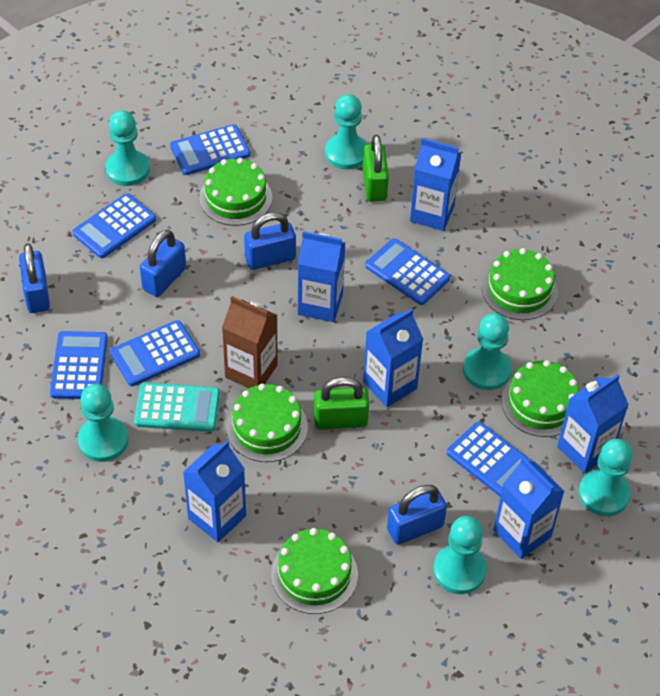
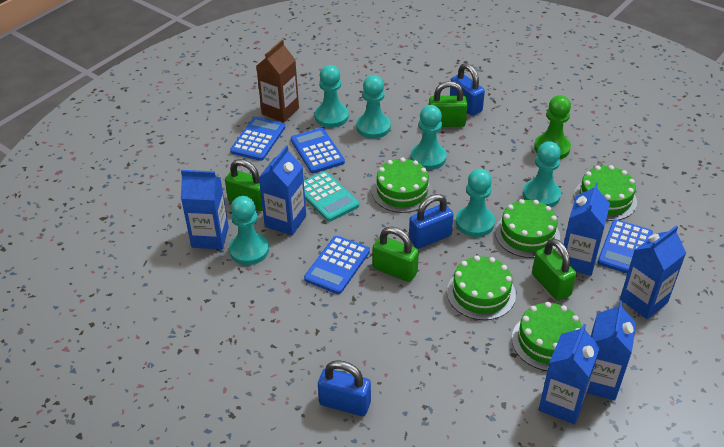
blue calculator: [50,331,108,399] [73,193,156,258] [110,320,200,386] [170,124,250,175] [365,238,450,305] [447,422,533,497] = 6 -> [230,117,285,161] [291,128,345,173] [304,236,370,294] [597,219,653,274] = 4
blue padlock: [19,243,50,313] [140,230,186,297] [244,212,296,270] [387,485,447,545] = 4 -> [318,360,371,416] [409,194,454,249] [450,63,485,116] = 3
green padlock: [314,377,369,430] [363,135,389,202] = 2 -> [225,159,263,211] [373,227,419,282] [429,81,467,127] [532,238,576,301] = 4
green pawn: none = 0 -> [534,95,571,159] = 1

